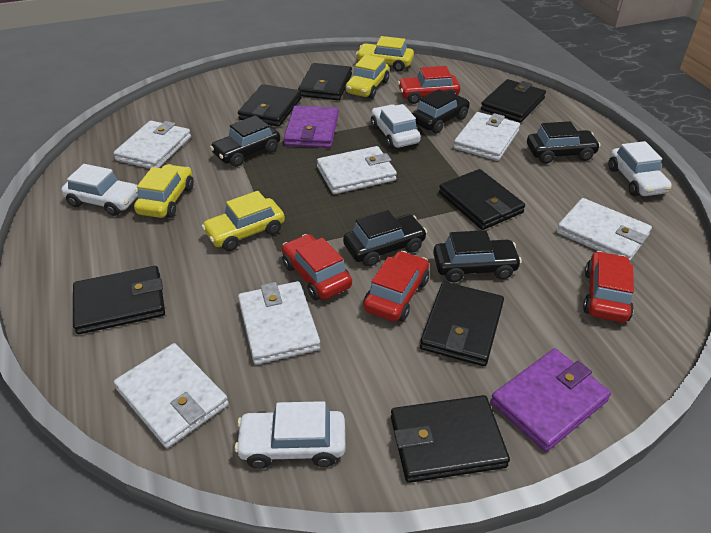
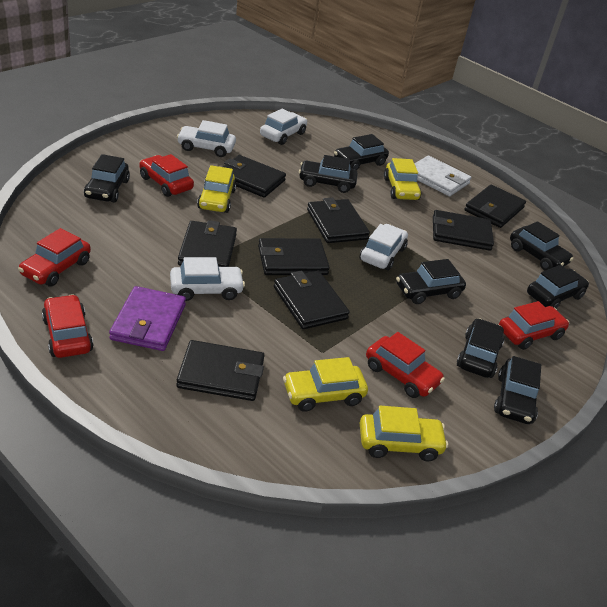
black car: [210,115,280,167] [343,210,427,267] [412,89,470,133] [433,230,522,282] [527,121,601,164] = 5 -> [84,154,130,202] [299,155,358,193] [334,134,389,170] [396,259,466,304] [457,318,504,378] [494,356,541,424] [510,221,574,271] [527,265,589,308] = 8
black wallet: [73,266,165,334] [238,84,302,127] [298,63,352,100] [391,395,510,483] [420,282,504,366] [439,169,525,230] [481,79,546,122] = 7 -> [176,340,265,401] [178,220,237,267] [223,155,286,198] [258,238,330,275] [274,270,350,329] [307,198,370,243] [433,210,494,251] [464,185,526,228] = 8
purple wallet: [284,106,338,148] [491,349,611,452] = 2 -> [109,286,186,351] = 1
red car: [282,234,352,300] [363,251,429,322] [398,66,460,104] [583,251,634,322] = 4 -> [18,228,91,286] [42,294,93,358] [139,154,194,197] [366,332,445,398] [499,301,569,350] = 5
white wallet: [113,121,191,169] [114,343,229,448] [238,281,321,365] [317,146,397,194] [453,112,520,161] [556,198,652,260] = 6 -> [414,156,471,196] = 1

